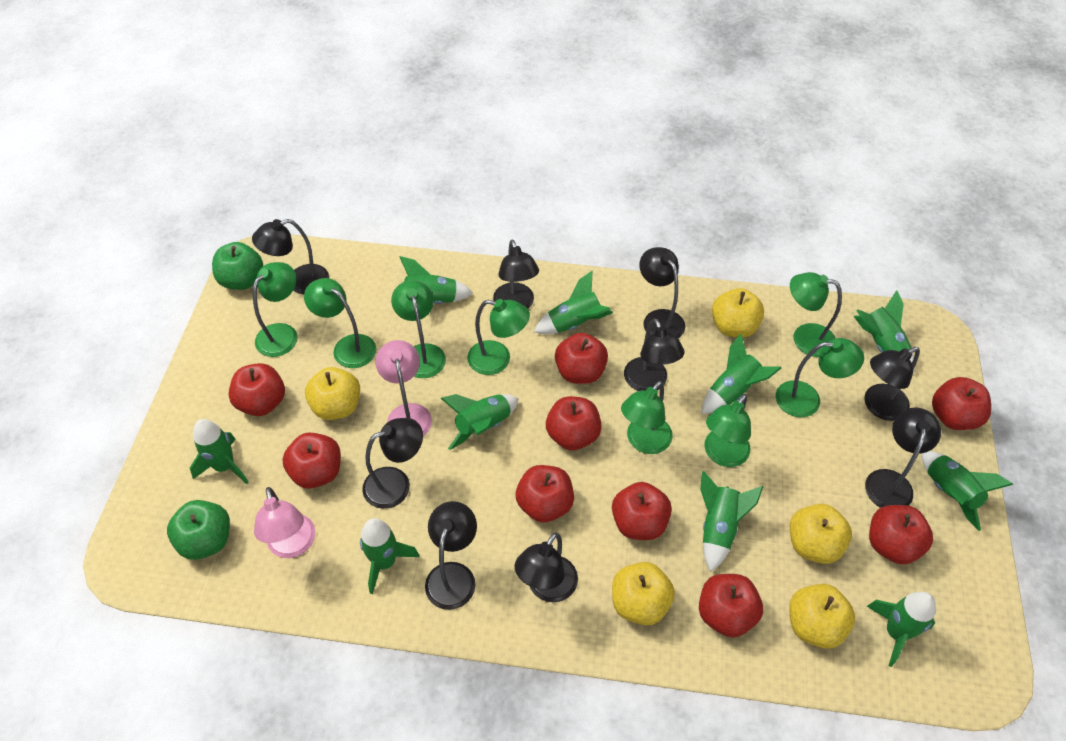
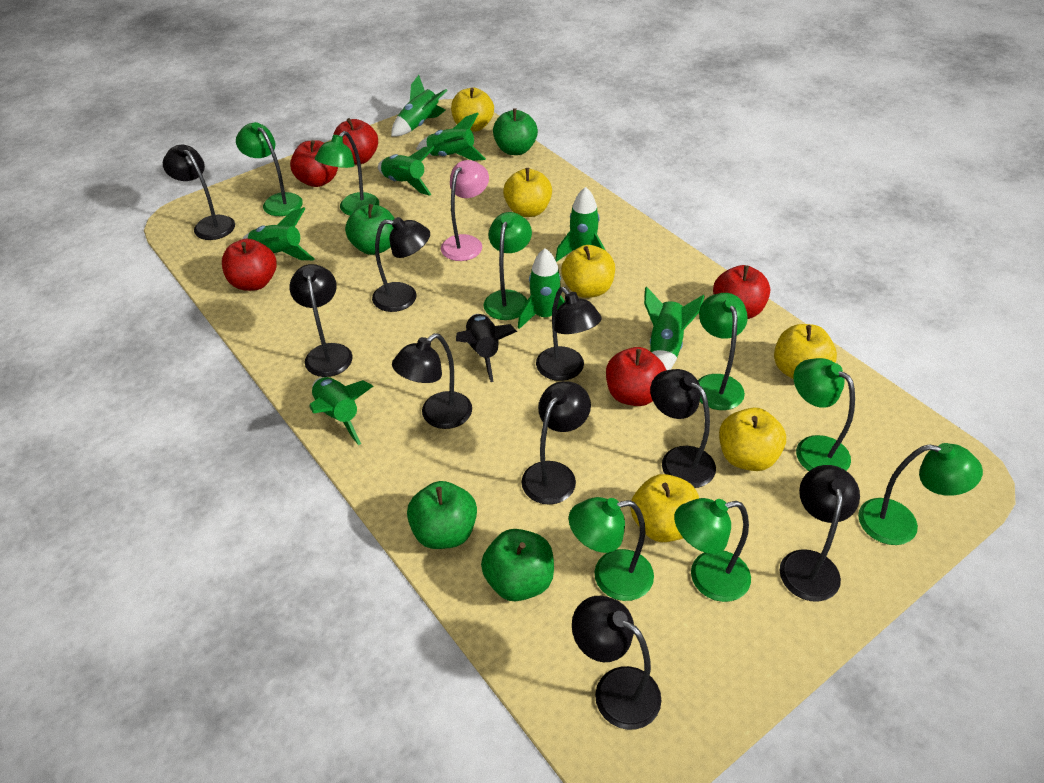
black rocket: none = 0 -> [456,314,517,382] = 1
green apple: [167,500,230,560] [212,242,263,290] = 2 -> [345,204,395,255] [407,481,477,549] [481,529,554,601] [493,108,538,155] = 4
green rocket: [190,419,249,484] [360,518,419,594] [391,256,473,304] [441,394,519,450] [534,271,613,334] [700,471,763,572] [702,334,782,414] [854,290,915,375] [867,592,936,667] [922,451,1013,531] = 10 -> [242,207,314,260] [309,377,373,445] [378,146,435,196] [391,75,448,137] [416,112,486,161] [518,248,565,329] [555,187,606,262] [644,287,705,370] = 8
pink lamp: [254,487,316,558] [375,340,432,436] = 2 -> [441,160,489,261] = 1
red apple: [228,363,285,416] [282,432,341,489] [516,465,574,523] [546,396,602,450] [555,333,608,384] [612,482,672,540] [699,574,763,638] [869,505,933,565] [932,377,991,430] = 9 -> [222,239,277,291] [290,140,338,187] [333,118,378,164] [606,347,666,406] [713,265,770,319] = 5
yellow apple: [305,367,360,420] [612,562,675,625] [712,288,764,338] [789,584,855,649] [790,504,852,564] = 5 -> [451,88,494,132] [503,168,552,217] [561,245,615,298] [630,474,699,542] [719,407,786,471] [774,324,837,379] = 6

